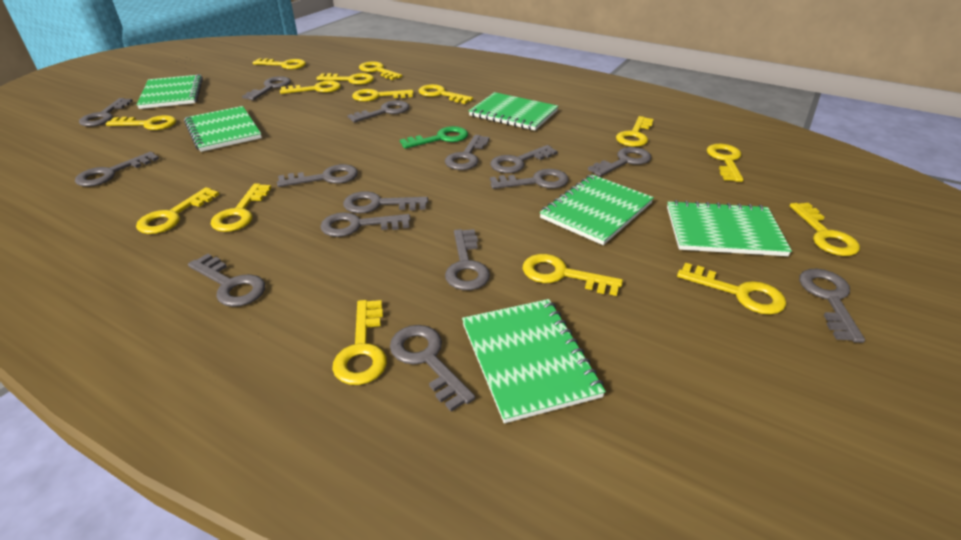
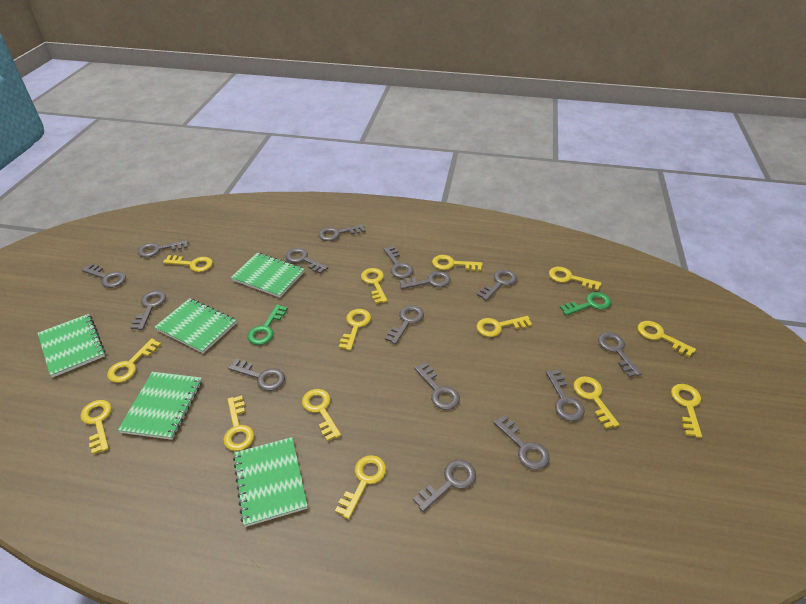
green key: [400,126,468,149] = 1 -> [247,304,288,345] [560,292,611,316] = 2
green notebook: [136,74,203,109] [184,106,262,152] [462,299,606,423] [469,92,558,130] [540,174,654,245] [667,200,792,256] = 6 -> [38,314,105,378] [118,372,202,440] [155,298,237,353] [231,253,305,298] [233,437,308,527] = 5
yellow key: [106,115,176,130] [136,187,219,234] [210,183,271,232] [252,58,306,69] [280,80,341,94] [316,73,374,85] [332,300,387,385] [352,89,413,102] [359,61,402,80] [418,84,473,104] [522,254,623,296] [616,116,653,147] [677,263,786,315] [707,144,744,182] [790,203,860,256] = 15 -> [80,400,112,454] [107,338,161,383] [163,255,213,272] [223,396,254,451] [302,389,341,441] [335,455,386,519] [339,309,371,351] [361,268,388,304] [432,255,483,271] [476,316,532,337] [549,267,602,291] [573,376,619,429] [638,321,696,357] [671,384,702,438] = 14

